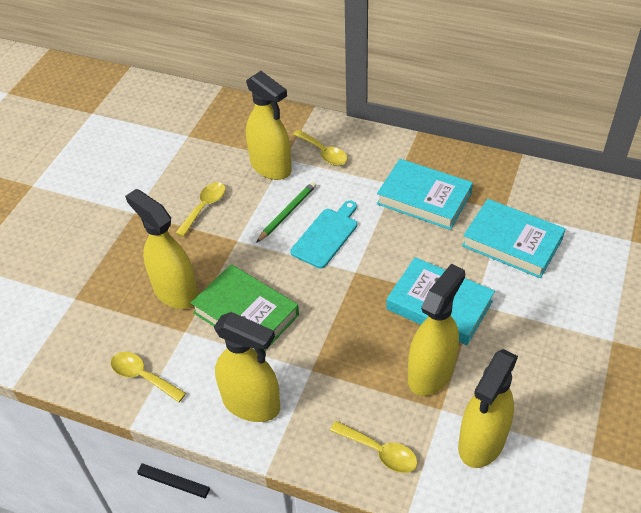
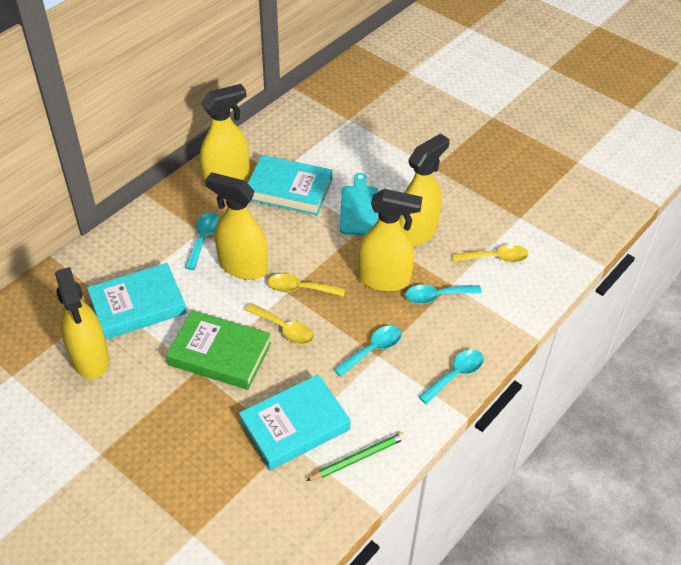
turquoise spoon: none = 0 -> [185,212,220,270] [334,325,401,377] [405,285,482,304] [419,349,484,404] = 4
yellow spoon: [111,352,186,402] [176,182,226,237] [293,130,348,166] [330,421,418,473] = 4 -> [245,303,314,344] [268,274,345,296] [453,245,528,262] = 3

